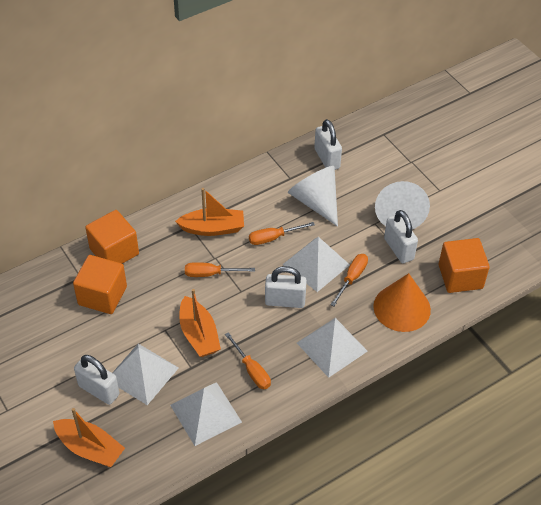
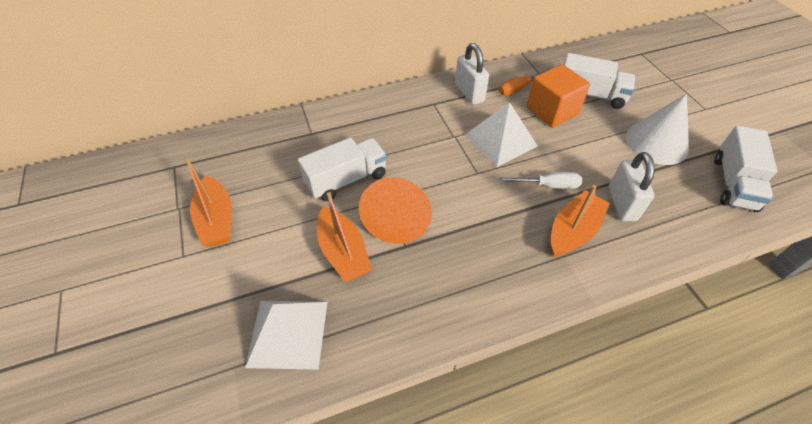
orange cube: [73,255,127,314] [85,210,139,264] [439,238,490,293] = 3 -> [526,64,590,128] = 1
orange screwdriver: [185,262,255,277] [225,332,271,389] [249,222,315,245] [330,254,368,306] = 4 -> [499,67,552,96] = 1
white cone: [288,166,338,227] [375,181,430,229] = 2 -> [626,93,689,165] = 1
white padlock: [74,355,119,405] [265,266,307,308] [314,119,342,170] [384,210,418,263] = 4 -> [455,43,489,105] [609,152,655,221] = 2
white pyramid: [112,344,179,405] [170,382,242,446] [282,237,350,292] [297,318,368,378] = 4 -> [245,301,327,370] [465,102,538,167] = 2
white screwdriver: none = 0 -> [498,172,582,189] = 1
white truck: none = 0 -> [298,137,387,201] [564,53,635,109] [714,126,777,212] = 3

